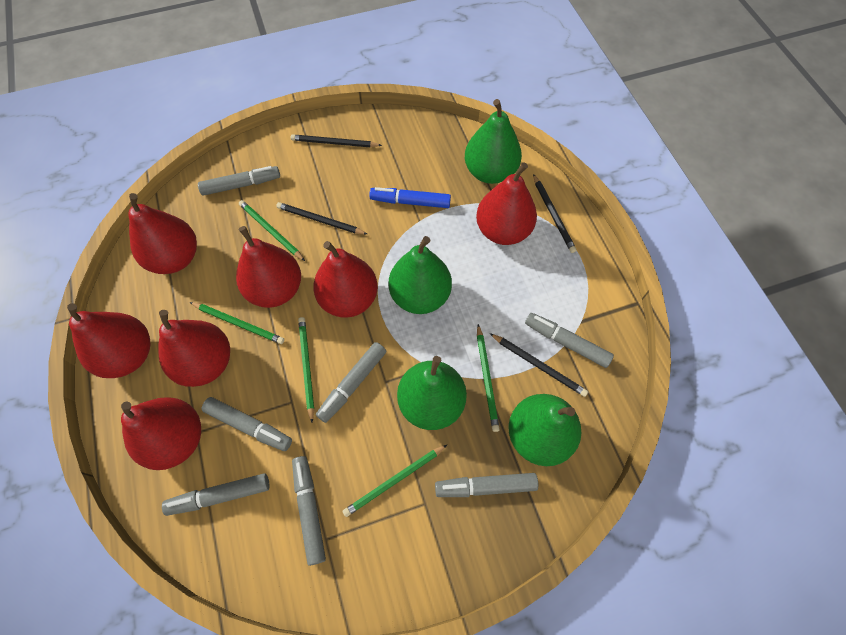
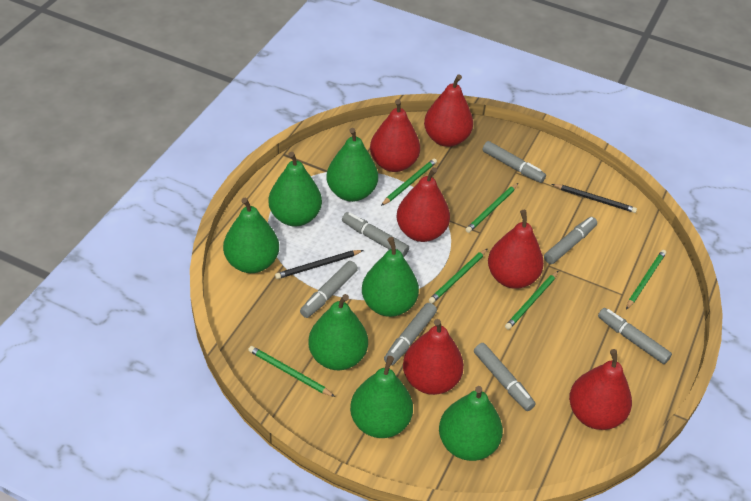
black pencil: [277,202,367,234] [291,134,382,148] [490,333,588,397] [533,174,576,253] = 4 -> [275,250,363,279] [552,184,637,213] = 2
blue marker: [369,187,451,208] = 1 -> none = 0
green pear: [389,236,452,314] [397,356,467,430] [465,99,522,184] [509,394,581,466] = 4 -> [223,198,279,273] [269,152,322,227] [308,294,368,370] [326,128,378,202] [350,356,413,438] [362,237,419,317] [439,386,503,461] = 7
green pencil: [190,302,284,344] [239,200,305,261] [298,317,314,422] [343,445,447,517] [477,324,500,432] = 5 -> [248,346,335,397] [381,158,437,206] [429,248,488,303] [465,183,518,233] [505,271,558,330] [626,250,666,310] = 6
red pear: [67,303,151,378] [121,397,201,470] [128,193,197,274] [158,310,230,387] [236,226,301,308] [313,241,378,318] [476,162,537,245] = 7 -> [370,99,420,172] [397,167,450,242] [403,319,464,395] [424,74,473,147] [488,210,544,289] [569,349,632,430] = 6

